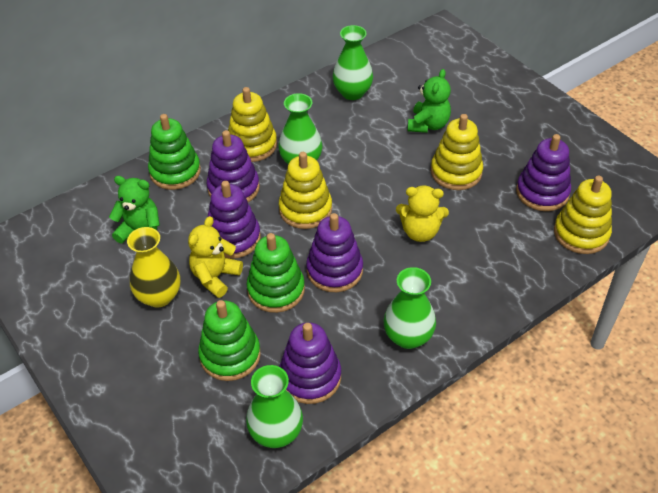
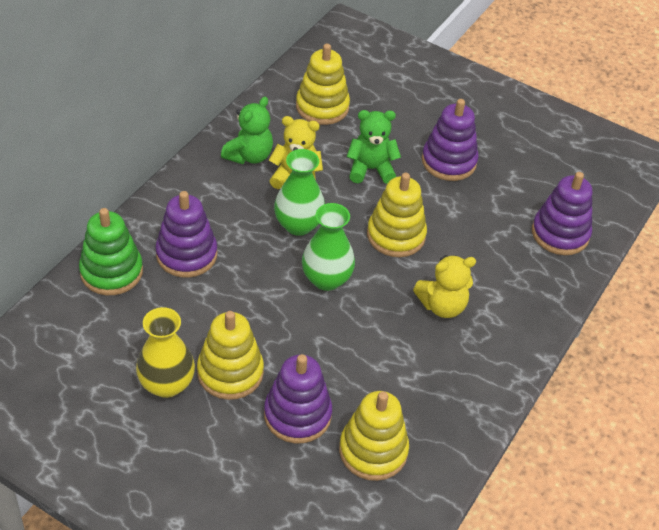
green stacking toy: [148,114,201,190] [198,300,261,381] [247,233,305,313] = 3 -> [79,208,143,295] = 1
green vase: [246,365,303,448] [278,93,322,164] [332,25,373,100] [384,267,436,349] = 4 -> [274,149,325,236] [302,203,355,291] = 2
purple stacking toy: [206,130,260,202] [208,181,261,259] [279,322,341,404] [306,213,363,292] [516,134,571,211] = 5 -> [155,191,217,278] [264,354,332,443] [422,99,478,181] [532,172,592,255] = 4

